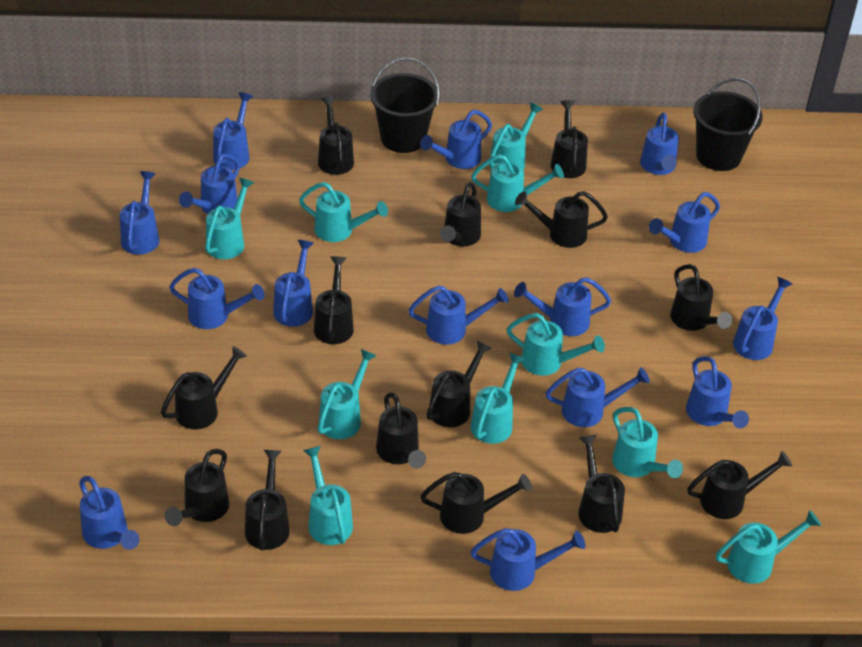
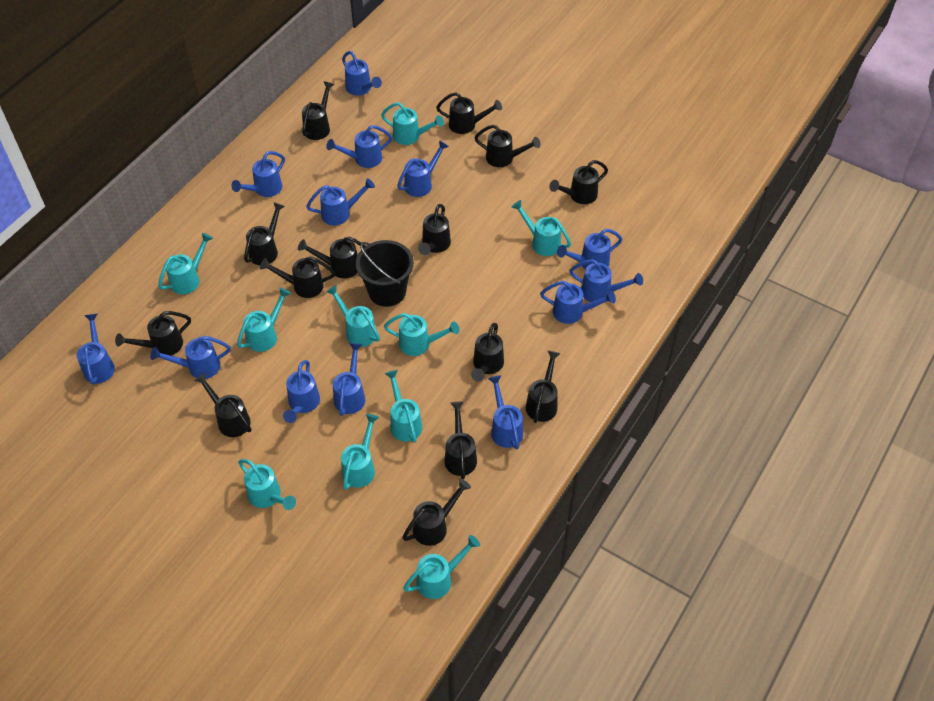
black bucket: [370,58,440,153] [693,78,763,171] = 2 -> [356,240,414,307] = 1
blue watering can: [79,476,139,550] [120,171,159,255] [169,268,265,329] [179,153,240,214] [213,92,253,170] [273,240,314,327] [408,285,509,345] [420,110,492,169] [471,528,585,591] [514,277,611,336] [546,367,650,427] [640,112,679,175] [649,192,720,253] [686,356,749,428] [733,277,792,360] = 15 -> [77,314,115,385] [150,336,231,379] [231,151,285,197] [283,360,320,423] [306,178,375,225] [326,125,393,168] [333,343,365,416] [342,51,382,96] [397,140,449,197] [488,375,523,450] [540,281,616,324] [557,229,623,269] [570,259,643,302] = 13

